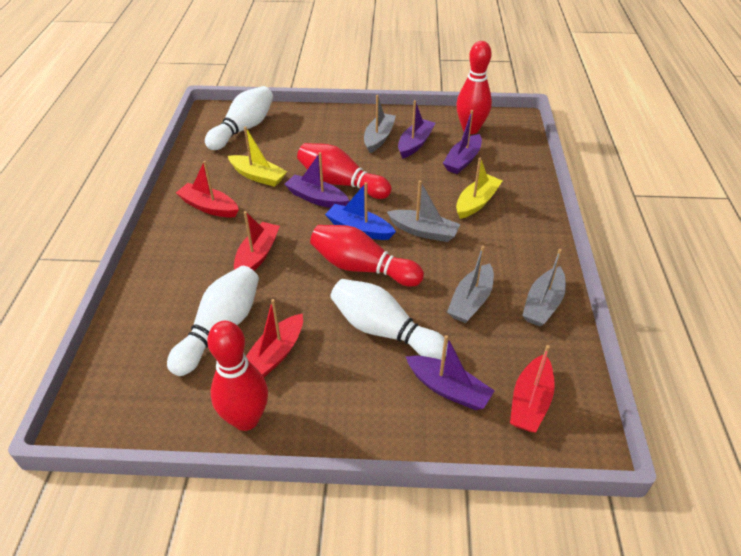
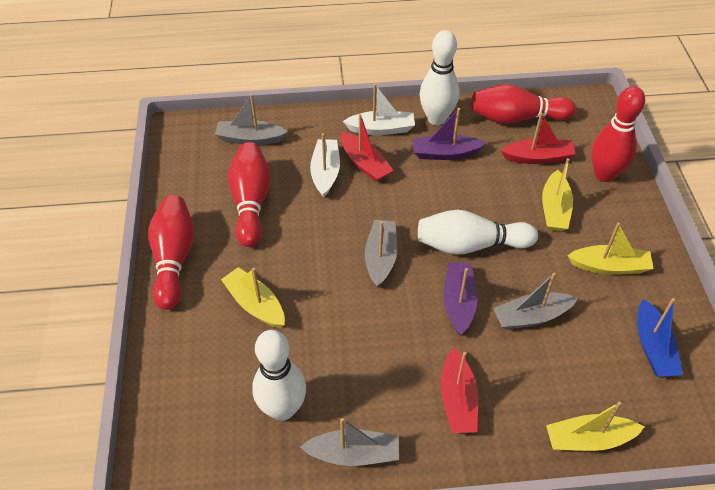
purple boat: [285,152,350,208] [398,100,435,159] [406,335,495,410] [443,110,482,174] = 4 -> [412,108,486,160] [443,262,478,335] = 2
red boat: [176,161,239,218] [234,211,280,271] [246,299,303,377] [510,345,555,432] = 4 -> [341,114,393,182] [441,348,478,433] [500,112,576,164] = 3
white boat: none = 0 -> [310,133,340,198] [343,84,415,135] = 2
yellow boat: [228,126,287,187] [456,158,502,219] = 2 -> [221,267,285,328] [542,158,573,231] [546,402,644,451] [567,223,654,275] = 4

